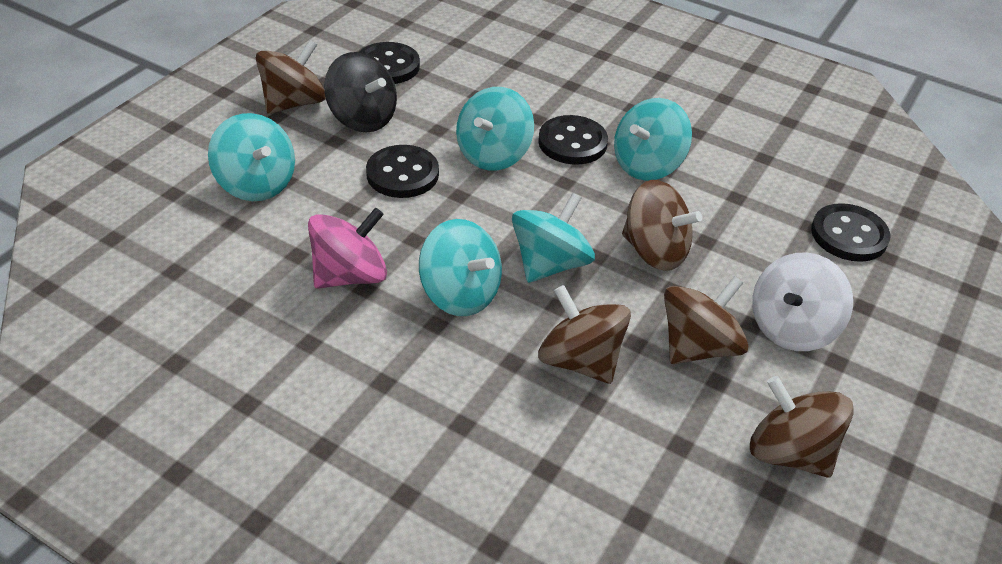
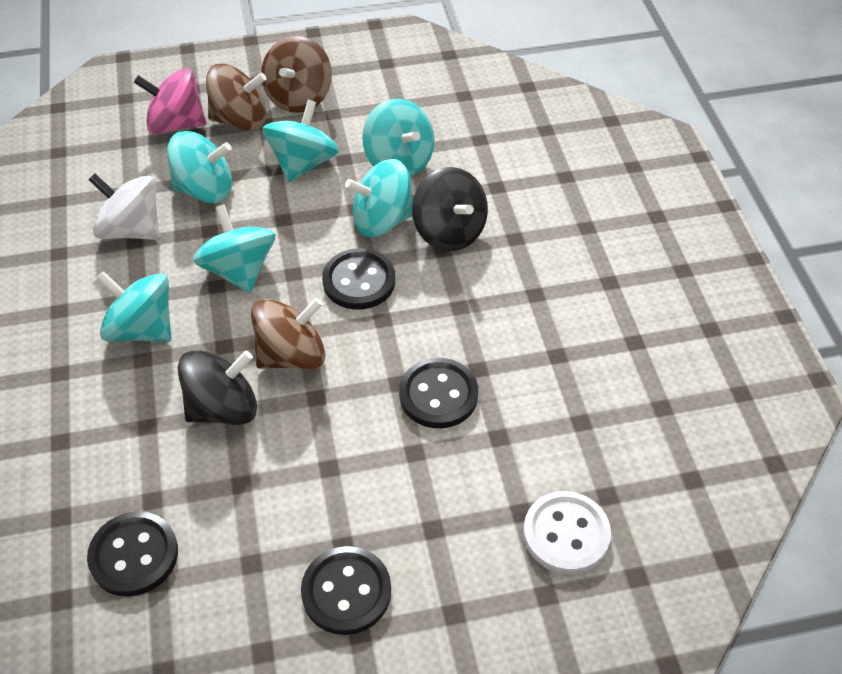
black spinning top: [324,52,397,133] = 1 -> [178,350,257,425] [412,167,488,251] = 2
brown spinning top: [256,40,326,114] [538,285,631,384] [622,180,702,271] [664,276,748,364] [750,376,854,478] = 5 -> [206,64,267,131] [251,298,325,370] [261,36,332,113] = 3
turquoise spinning top: [208,113,295,201] [419,219,502,316] [456,87,534,171] [512,193,595,283] [614,98,692,181] = 5 -> [96,271,171,342] [167,131,233,203] [193,204,275,293] [262,100,339,182] [345,159,413,237] [362,99,435,177] = 6
white button: none = 0 -> [523,491,611,574] = 1

